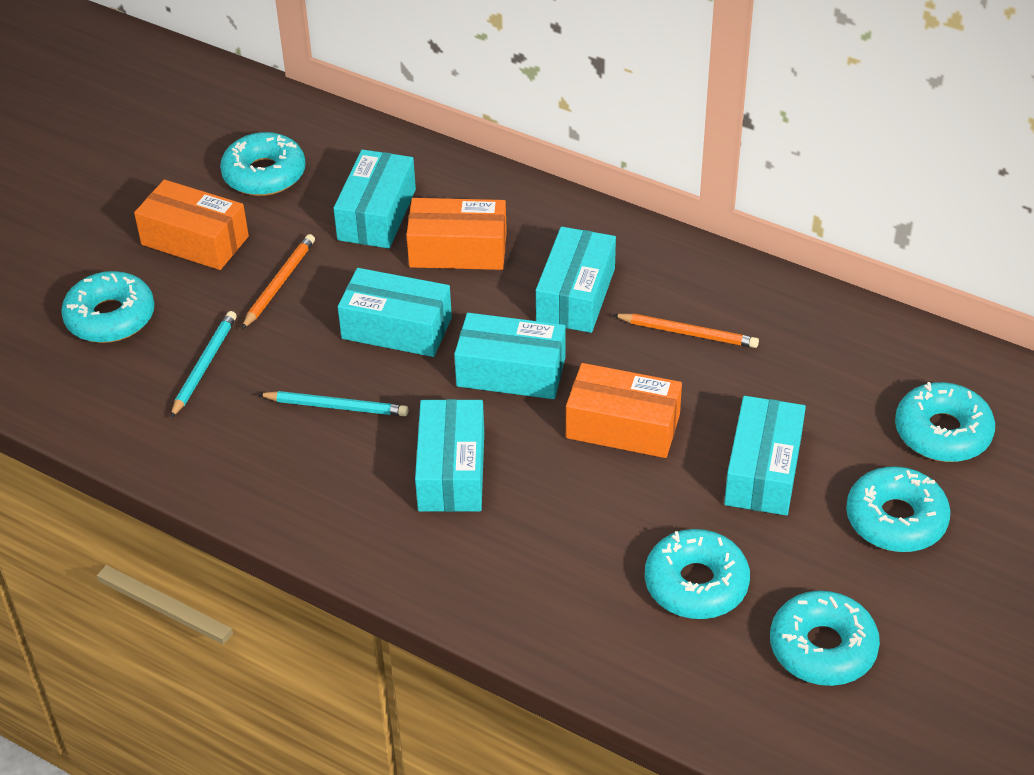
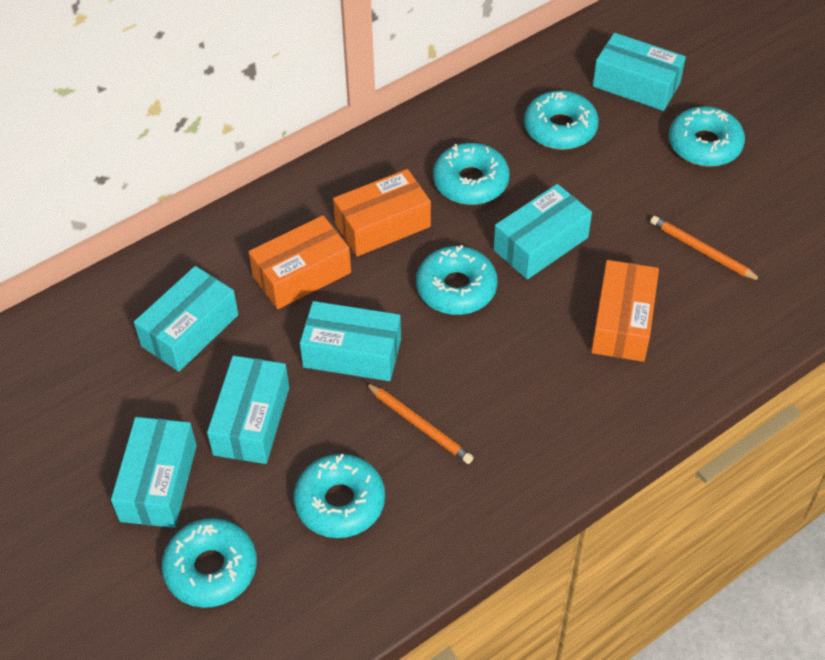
turquoise pencil: [170,311,237,418] [258,391,408,416] = 2 -> none = 0

